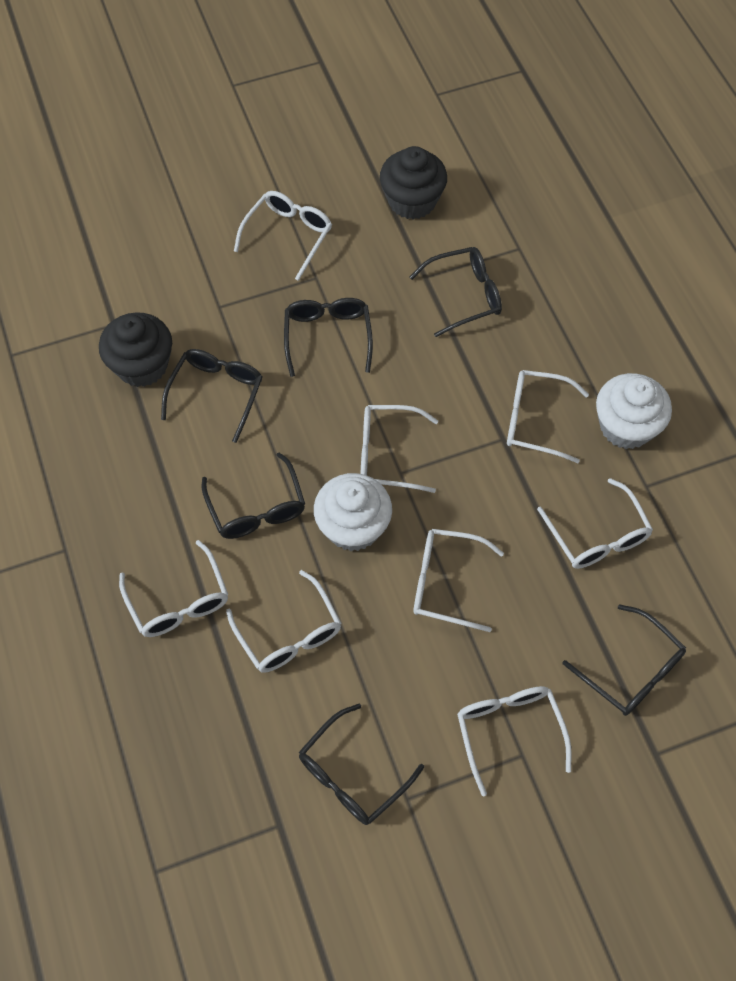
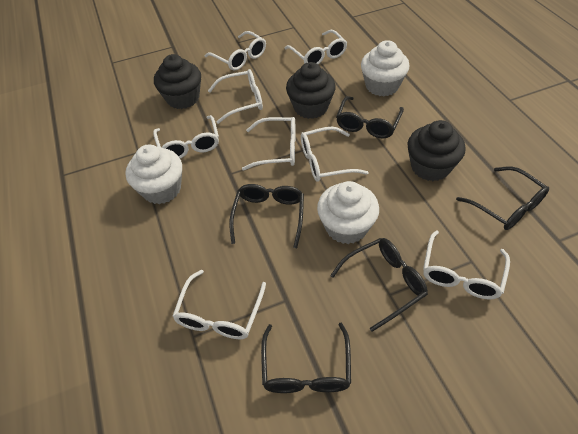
black cupcake: [99,312,172,387] [380,146,447,219] = 2 -> [154,54,201,109] [286,62,336,119] [407,120,466,181] = 3
black glasses: [161,349,262,443] [202,452,305,539] [284,298,373,377] [299,703,424,825] [409,247,502,337] [563,604,686,716] = 6 -> [229,184,304,248] [261,323,351,393] [330,238,428,332] [336,96,404,139] [456,166,549,230] = 5
white cupcake: [314,473,392,551] [596,373,672,449] = 2 -> [126,145,182,204] [317,181,379,244] [361,40,409,96] = 3

